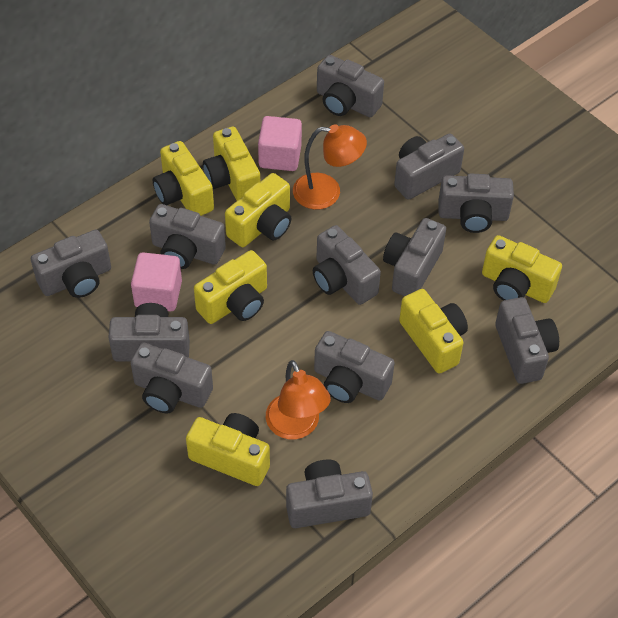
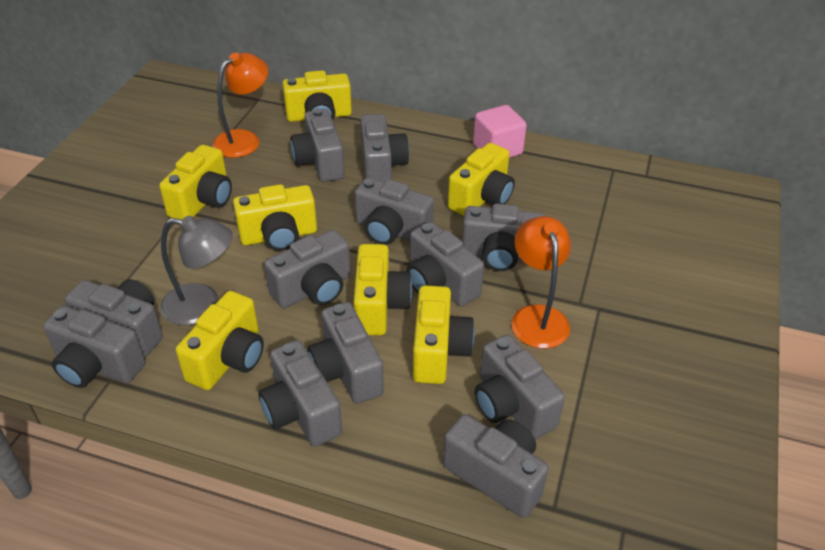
grey lamp: none = 0 -> [160,215,233,325] = 1
pink cube: [131,252,182,311] [258,116,302,171] = 2 -> [473,105,527,158] = 1

